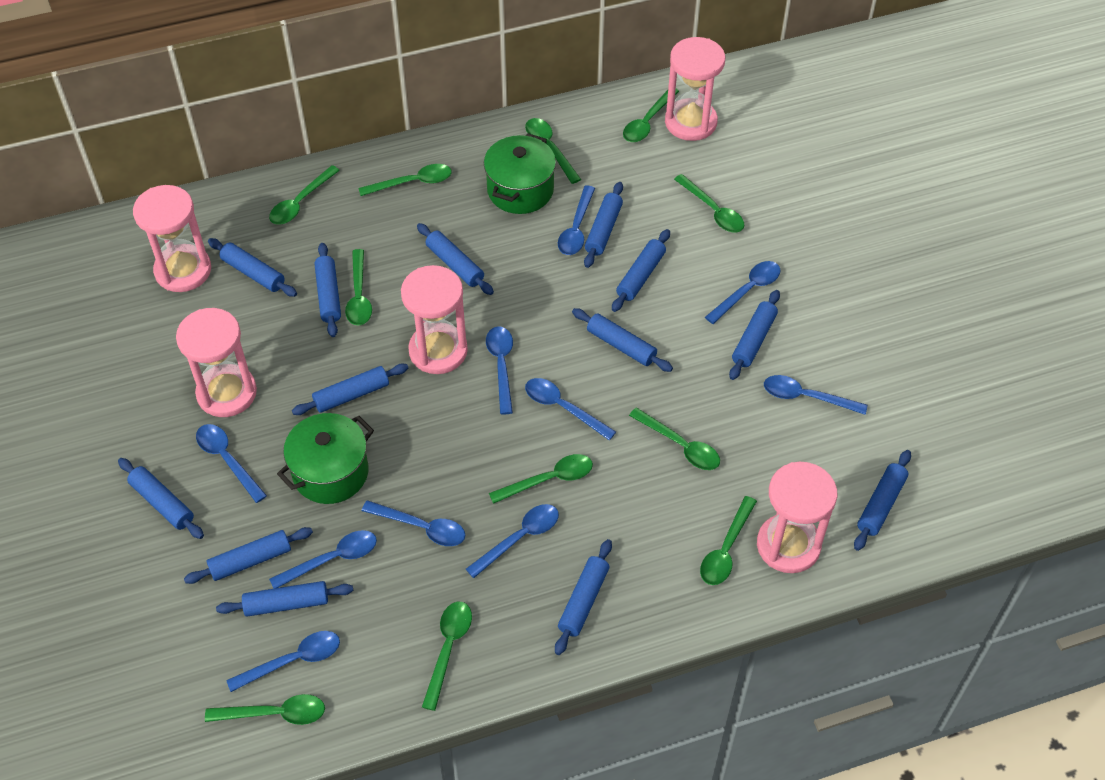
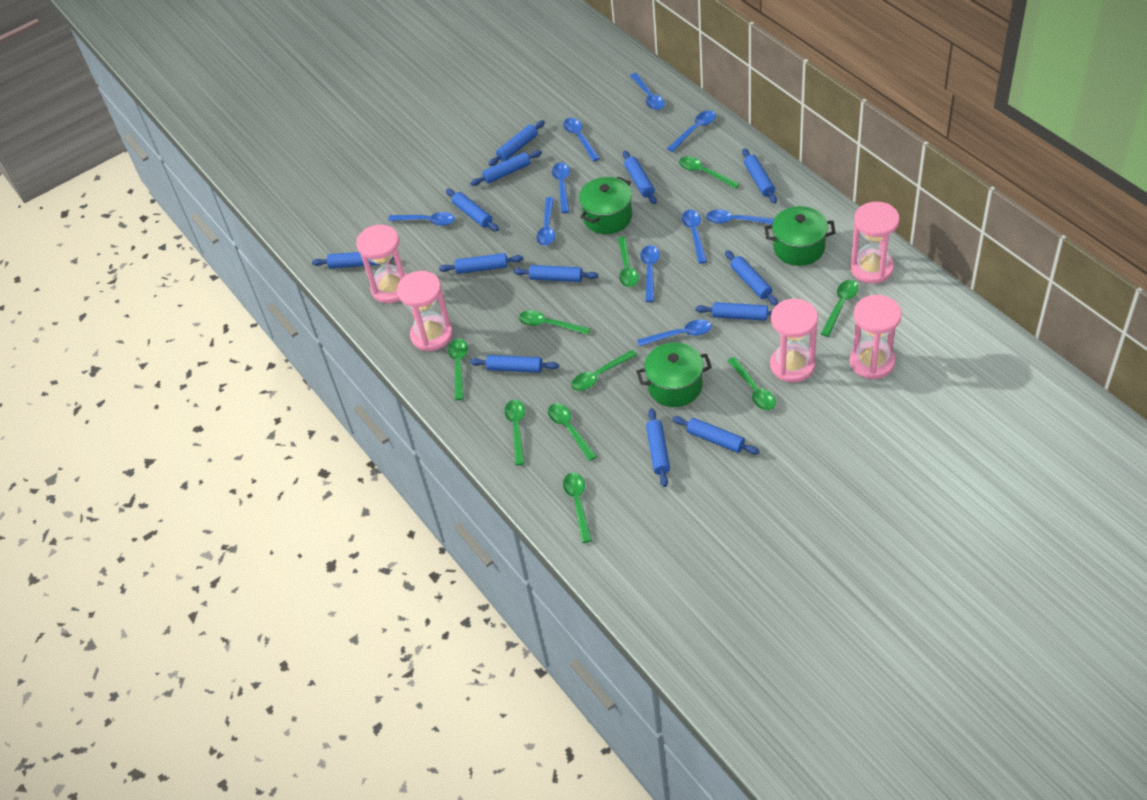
green pot: [277,413,374,504] [484,133,556,214] = 2 -> [579,176,632,234] [636,343,712,407] [765,206,836,266] = 3
green spoon: [205,694,325,725] [269,165,340,224] [345,249,372,325] [359,164,452,196] [422,602,472,711] [489,454,593,504] [525,118,581,184] [623,89,679,142] [629,408,720,470] [674,174,744,232] [700,496,757,585] = 11 -> [448,339,468,400] [504,400,525,466] [519,310,591,335] [548,403,597,461] [563,473,592,543] [571,350,637,391] [618,236,639,287] [679,156,740,189] [727,357,776,410] [821,280,858,337] = 10

